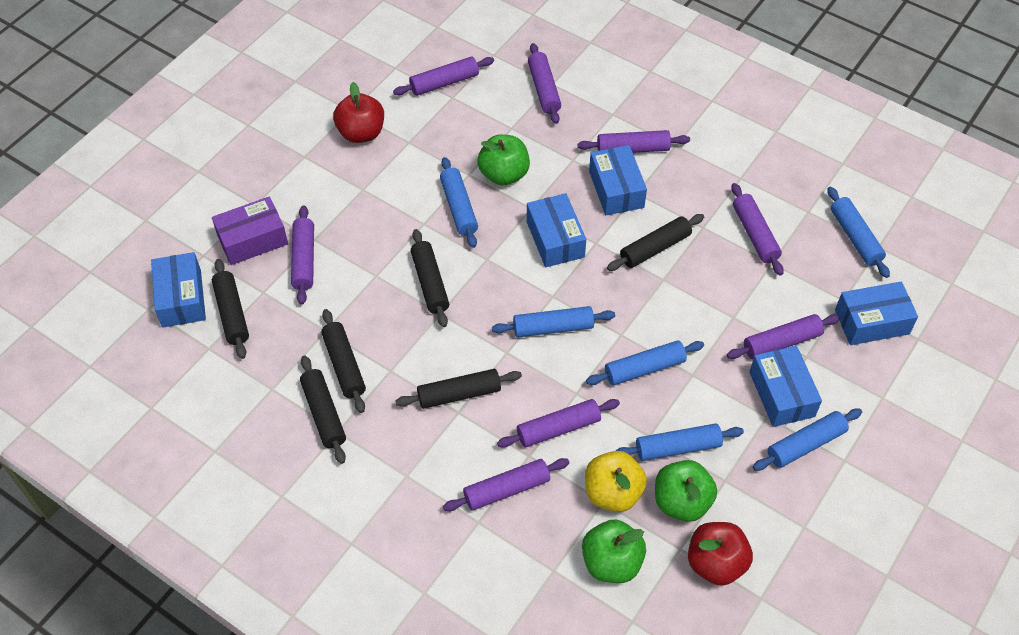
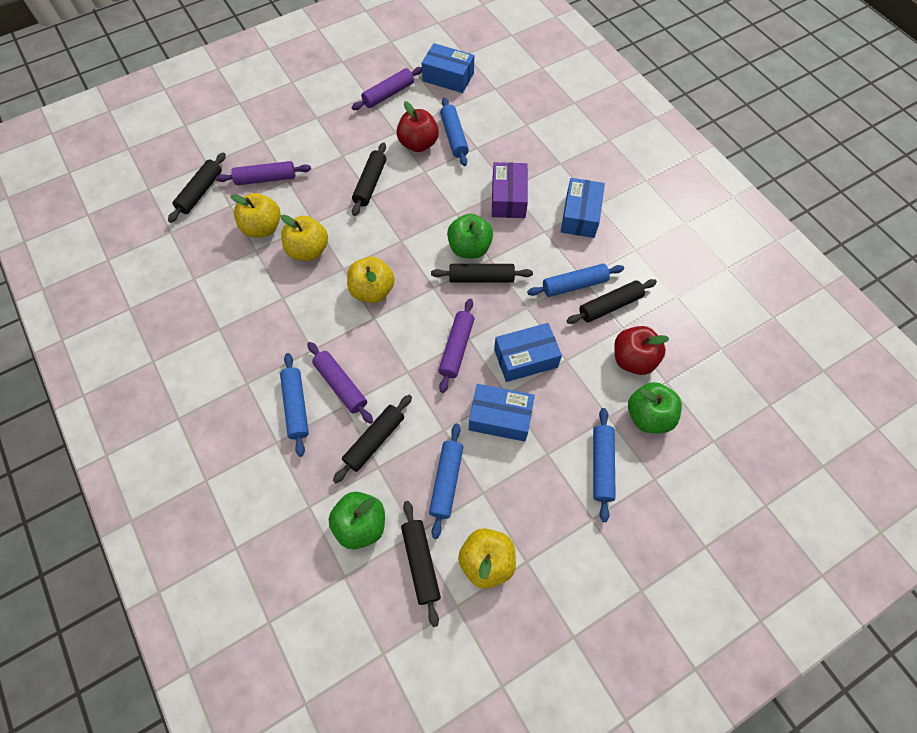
blue box: [151,252,206,328] [526,193,586,267] [589,145,647,215] [749,346,822,427] [835,282,918,345] = 5 -> [422,43,474,93] [469,384,535,442] [494,323,562,382] [561,178,605,238] = 4
blue rolling pin: [440,157,478,248] [492,306,615,337] [586,340,704,385] [616,423,744,461] [753,409,862,471] [827,187,890,278] = 6 -> [280,353,309,457] [429,423,463,539] [440,98,469,166] [527,264,624,297] [593,408,616,522] = 5
purple rolling pin: [291,205,314,304] [393,56,494,96] [443,458,569,511] [497,399,620,448] [528,43,561,124] [578,130,690,153] [727,314,840,359] [731,183,784,276] = 8 -> [216,161,311,185] [307,342,373,424] [352,67,422,110] [438,298,474,393] = 4
yellow apple: [585,451,647,512] = 1 -> [230,193,281,238] [281,215,328,261] [347,257,395,303] [458,528,516,589] = 4

